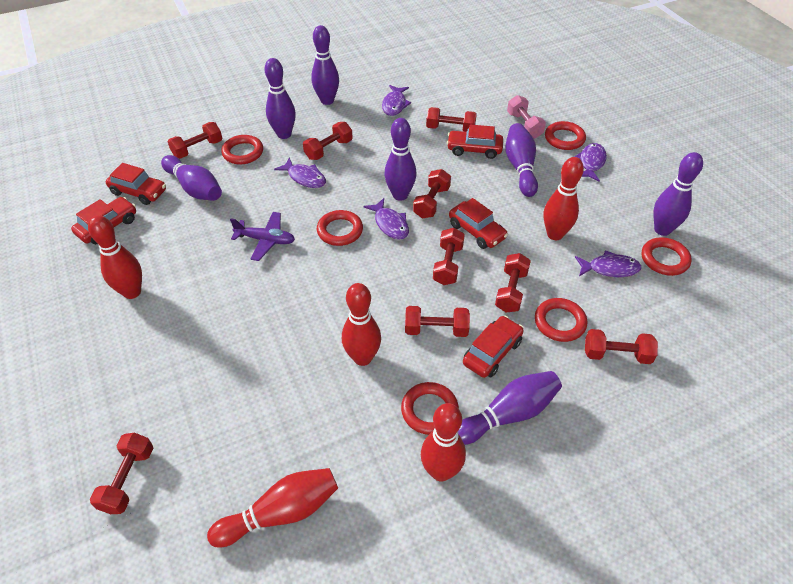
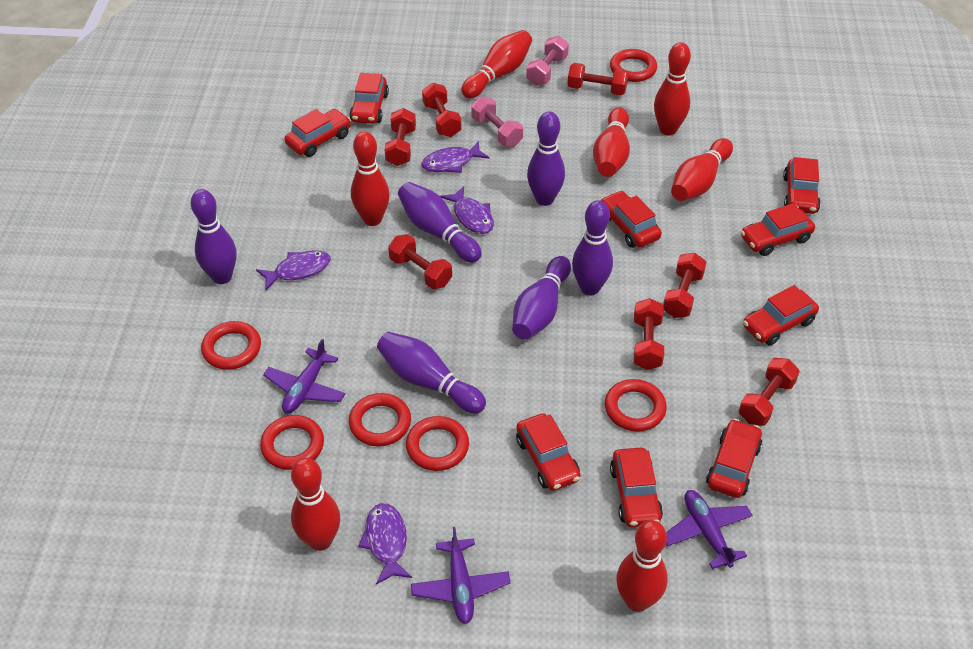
pink dumbbell: [507,95,546,138] = 1 -> [471,97,523,147] [526,36,569,86] = 2
purple bowling pin: [161,155,222,201] [265,58,296,139] [311,25,339,105] [384,118,416,201] [458,371,562,445] [505,123,538,197] [653,152,703,236] = 7 -> [191,189,236,284] [377,332,486,413] [398,182,482,263] [512,256,571,340] [527,111,565,206] [572,200,613,296] = 6
purple fish: [274,157,326,188] [363,198,409,240] [382,85,411,116] [575,143,607,182] [575,250,641,277] = 5 -> [256,250,331,290] [358,503,412,585] [421,141,489,173] [440,186,494,234] = 4
purple plane: [230,212,295,261] = 1 -> [263,339,345,413] [411,527,511,624] [666,490,753,569] = 3
red bowling pin: [88,215,142,299] [207,468,338,547] [342,283,381,366] [421,403,466,482] [543,157,584,240] = 5 -> [291,458,340,551] [351,131,390,226] [461,30,532,99] [593,107,630,177] [617,520,668,612] [654,42,691,135] [671,138,733,201] = 7
red car: [71,197,136,244] [106,163,166,205] [447,124,503,159] [449,198,508,249] [463,316,524,378] = 5 -> [285,109,351,157] [349,73,389,124] [516,413,581,491] [600,190,662,248] [610,448,663,527] [706,419,762,498] [741,203,815,256] [743,285,819,345] [783,157,821,214] = 9
red dumbbell: [90,433,153,514] [167,122,223,159] [303,122,353,160] [405,306,470,337] [413,169,451,218] [426,107,477,132] [433,228,465,285] [495,253,531,312] [585,329,658,364] = 9 -> [384,108,416,166] [388,234,452,289] [422,83,462,137] [567,63,628,95] [634,298,664,370] [663,253,706,318] [739,358,800,426] = 7

